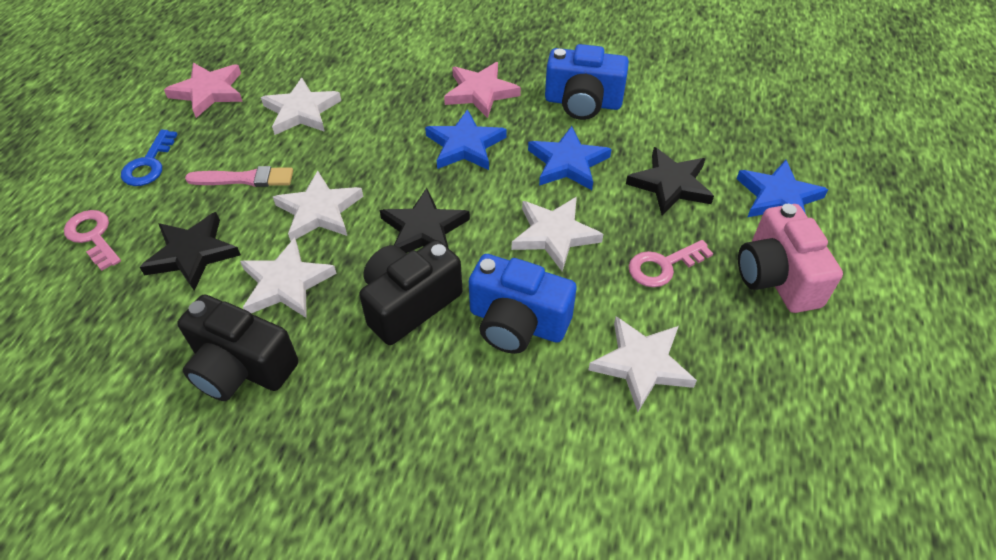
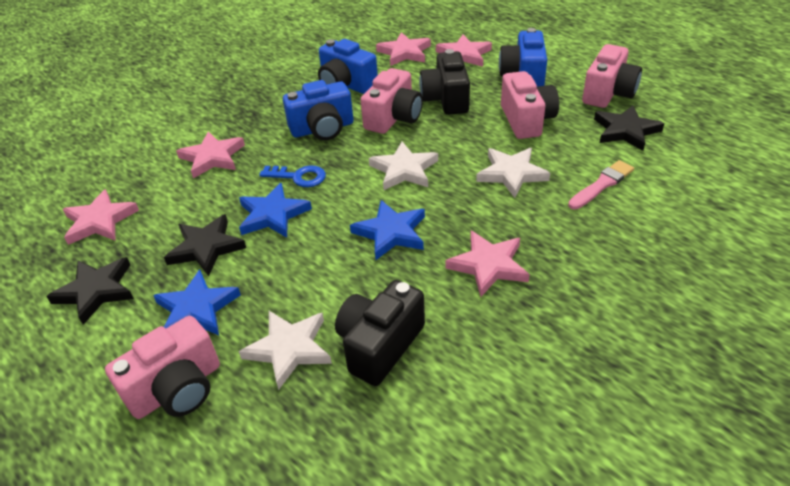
blue camera: [469,254,577,354] [545,44,629,120] = 2 -> [283,80,353,140] [318,39,378,94] [499,28,547,87] = 3
pink camera: [738,204,843,313] = 1 -> [105,316,220,419] [361,68,423,134] [501,71,559,139] [582,44,642,108] = 4
pink key: [64,210,121,271] [629,240,713,287] = 2 -> none = 0
pink star: [164,63,243,118] [444,62,521,118] = 2 -> [63,189,139,245] [176,131,245,178] [376,32,431,66] [436,35,492,67] [445,231,530,297] = 5
white star: [240,238,337,318] [261,78,341,135] [273,171,363,241] [512,197,603,272] [589,316,697,412] = 5 -> [239,311,332,390] [369,142,438,190] [476,148,550,198] = 3

